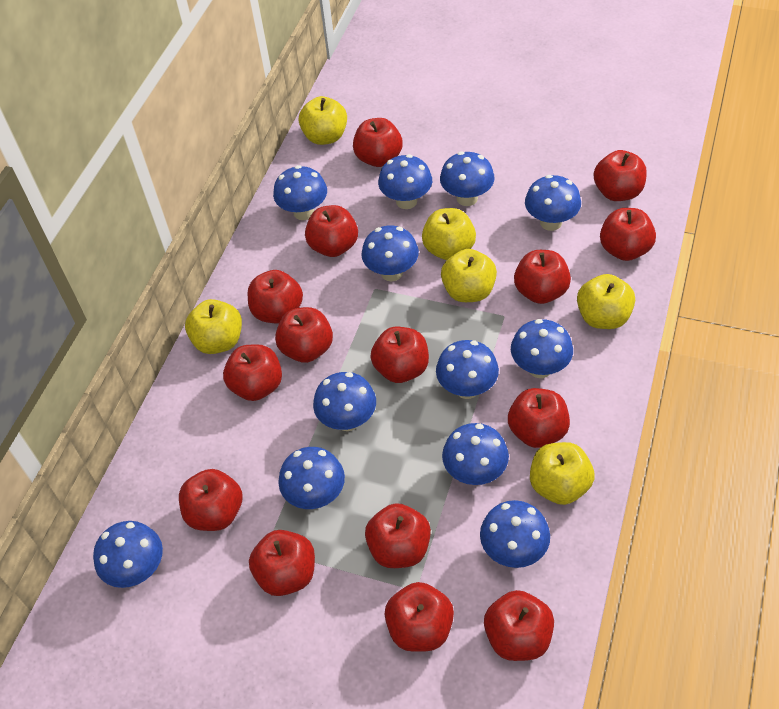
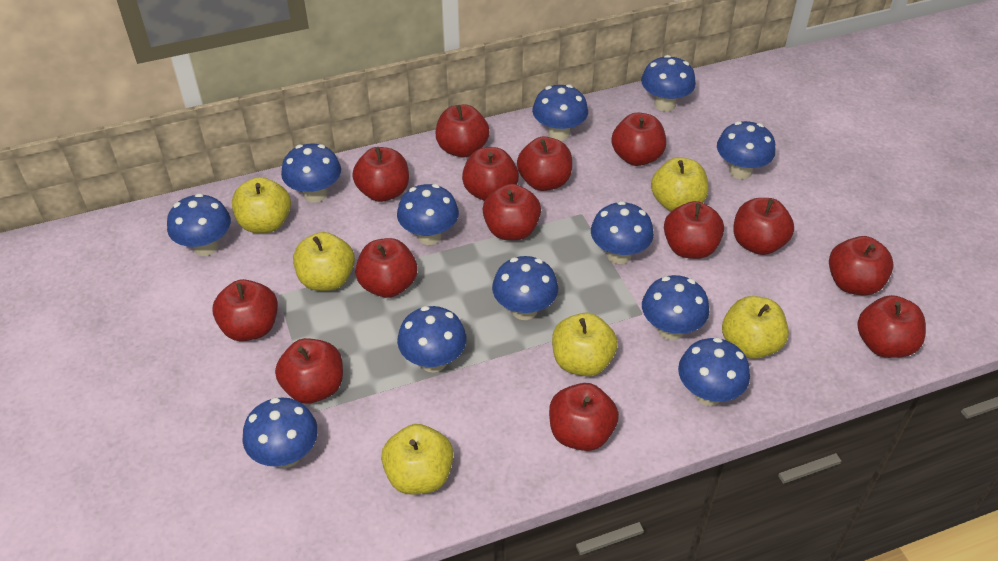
red apple: [179,469,242,531] [223,344,282,401] [248,270,303,323] [249,530,315,596] [275,307,333,363] [305,205,358,257] [353,118,403,167] [365,503,431,568] [370,327,429,383] [385,582,454,652] [484,590,554,661] [508,388,570,448] [514,250,571,304] [594,150,647,201] [600,208,656,261] = 15 -> [212,279,278,341] [275,338,343,404] [352,147,409,202] [356,238,417,298] [436,104,490,158] [462,147,519,201] [482,184,541,240] [517,136,572,191] [549,383,619,451] [612,113,666,166] [664,201,724,259] [733,198,794,255] [829,236,894,296] [858,295,926,358] = 14

